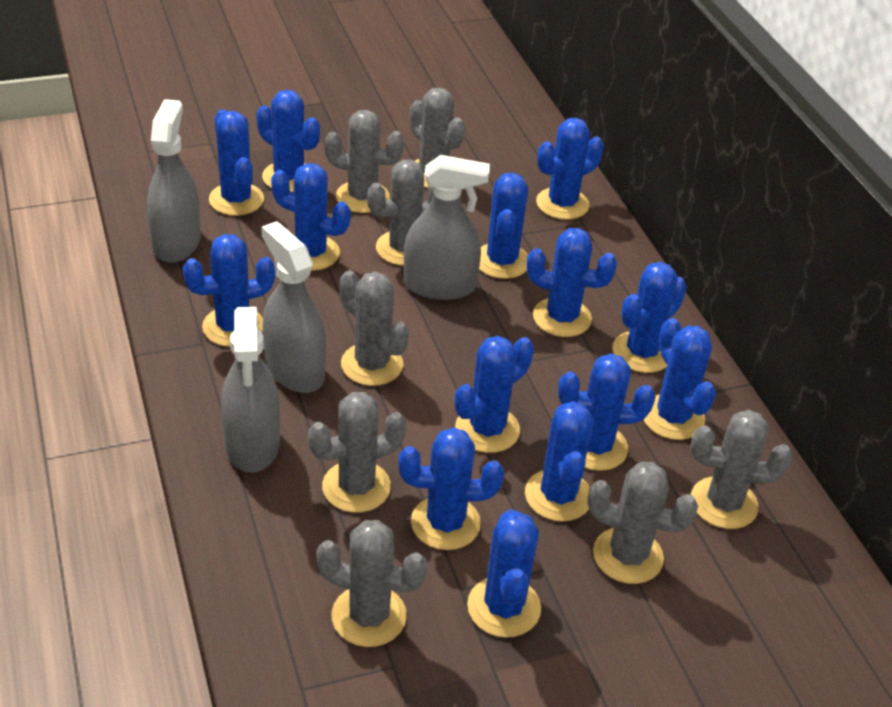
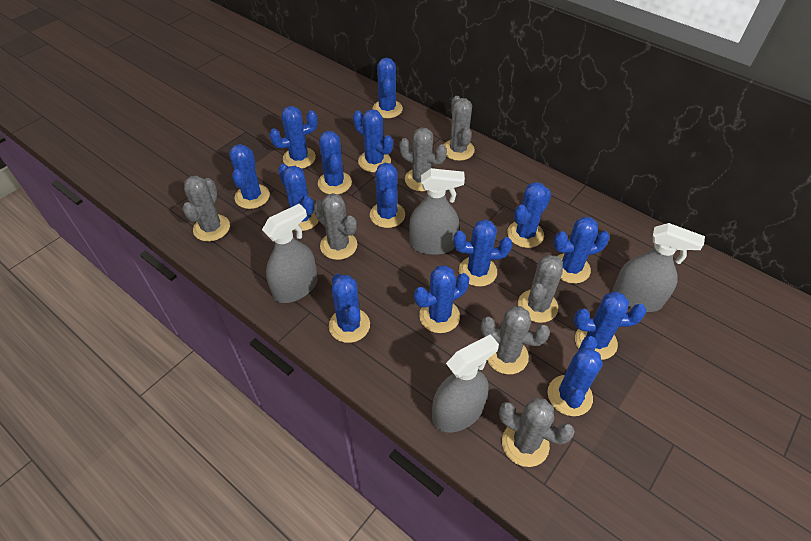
grey cactus: [308,392,407,513] [316,520,428,647] [324,110,404,213] [340,270,409,386] [367,160,433,266] [410,87,465,188] [587,462,698,584] [691,410,793,529] = 8 -> [183,176,230,242] [313,193,357,260] [399,128,447,191] [444,96,475,161] [481,306,550,374] [499,398,575,467] [518,255,563,323] = 7

